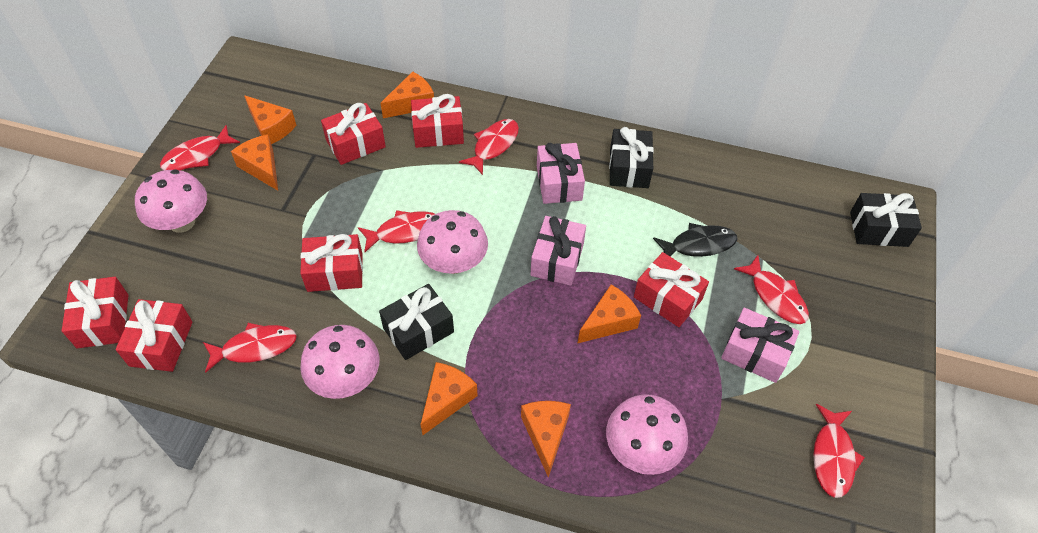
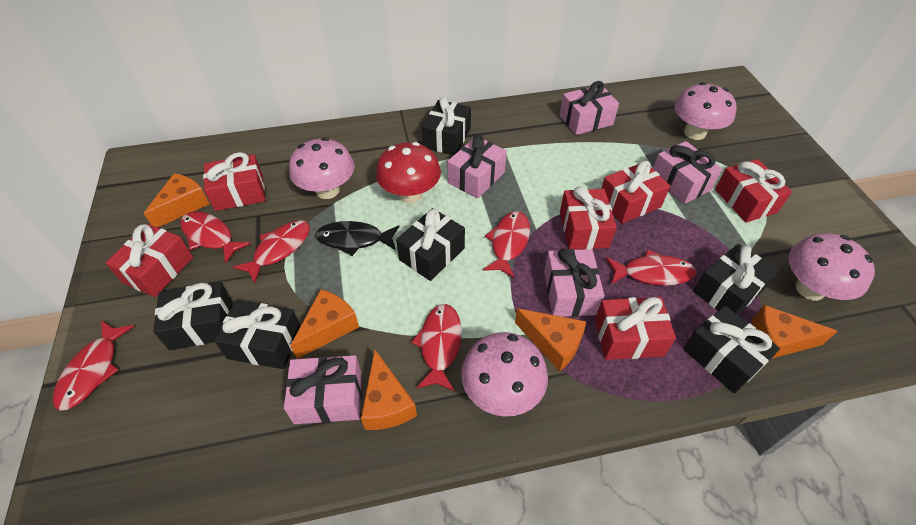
black gift: [379,284,454,360] [609,127,654,188] [850,193,922,247] = 3 -> [153,282,233,350] [214,300,300,369] [396,208,465,281] [422,97,471,155] [683,306,780,393] [693,244,778,315] = 6
orange cheese: [231,134,278,191] [244,95,297,144] [381,71,434,118] [420,362,478,435] [521,401,571,478] [578,284,641,343] = 6 -> [144,173,210,228] [290,289,359,359] [361,350,417,430] [515,308,586,372] [752,305,837,359] = 5
pink gift: [530,216,586,286] [537,143,585,204] [721,308,799,383] = 3 -> [284,355,362,424] [447,135,507,199] [544,249,604,317] [560,81,619,135] [653,141,722,204] = 5
red mushroom: none = 0 -> [376,142,441,203] = 1

